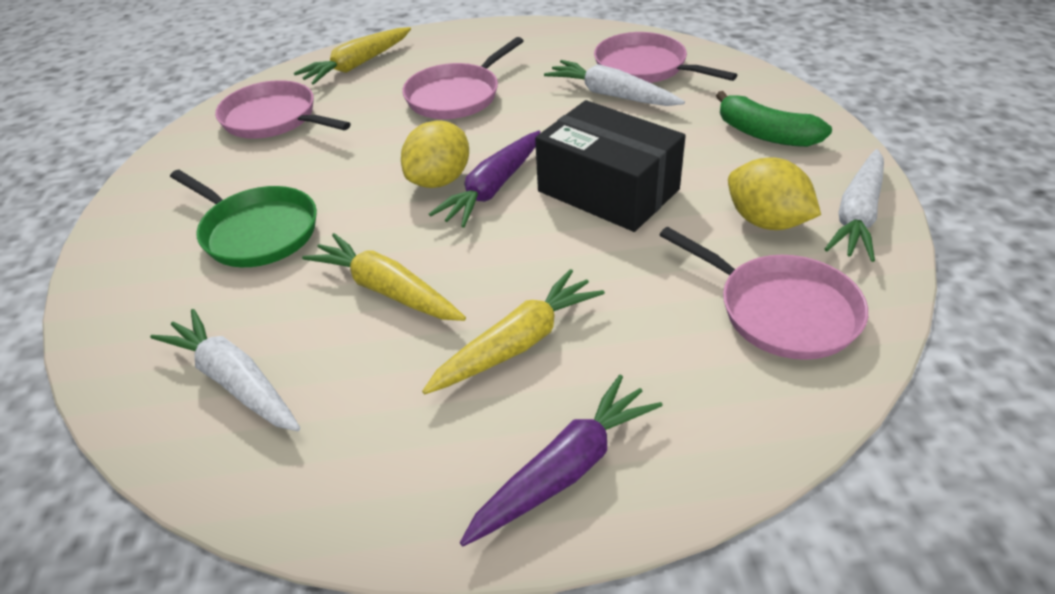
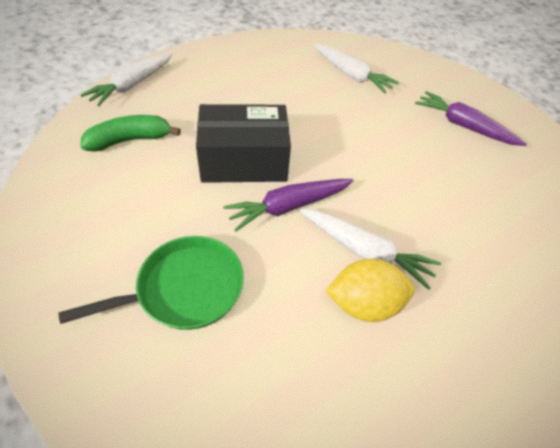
pink pan: [215,80,351,139] [402,37,524,119] [594,32,737,83] [660,227,868,360] = 4 -> none = 0
yellow carrot: [294,27,411,85] [302,233,466,321] [422,269,605,394] = 3 -> none = 0
yellow lemon: [401,120,469,188] [728,157,821,230] = 2 -> [325,259,415,322] = 1

